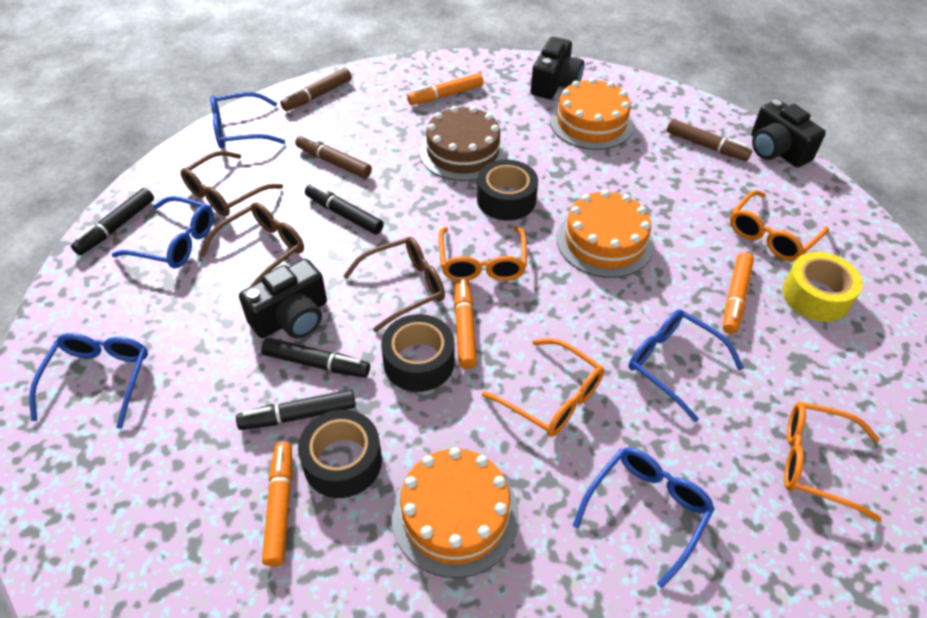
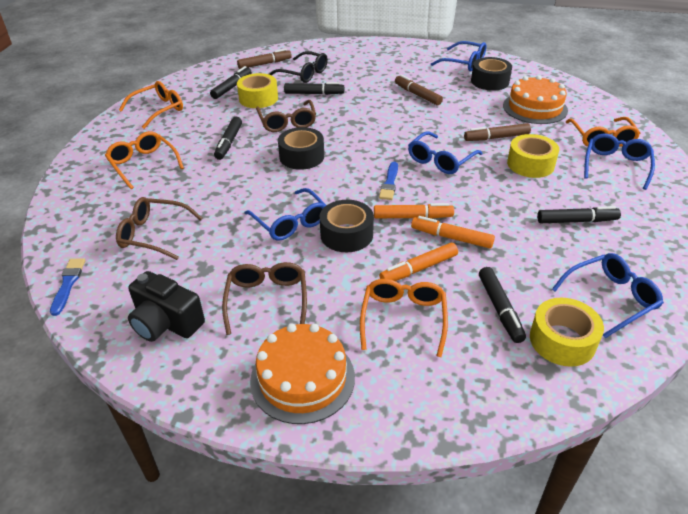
black camera: [239,259,327,338] [531,37,584,99] [751,99,826,168] = 3 -> [128,271,205,342] = 1
black glasses: none = 0 -> [269,51,328,83] = 1
black marker: [71,188,154,255] [236,389,356,430] [261,338,370,378] [305,184,384,234] = 4 -> [210,66,251,99] [214,117,242,160] [284,82,344,95] [479,267,526,343] [537,206,621,223] = 5
blue brush: none = 0 -> [50,258,85,316] [379,162,398,200] = 2
brown cake: [420,106,506,181] = 1 -> none = 0
orange cake: [391,448,519,578] [550,78,634,150] [557,190,654,278] = 3 -> [250,324,355,424] [503,75,568,124] = 2
orange marker: [262,442,292,566] [407,73,483,105] [454,277,477,369] [723,252,754,334] = 4 -> [374,203,454,219] [379,243,458,281] [411,216,495,248] = 3
yellow tape: [782,252,863,322] = 1 -> [237,73,278,108] [507,134,559,178] [530,298,604,367] = 3

